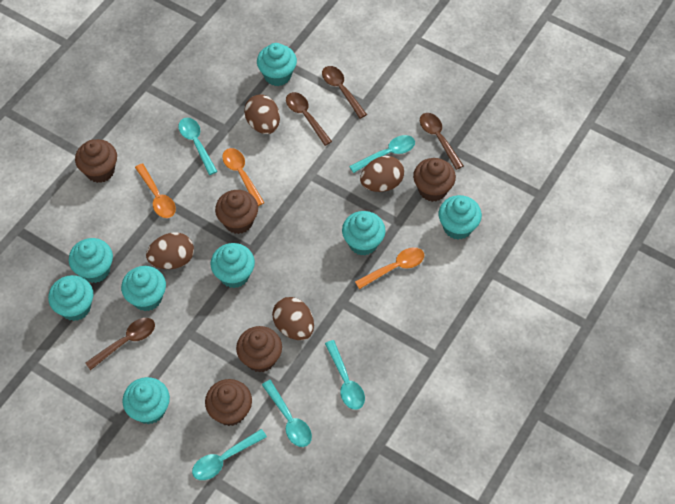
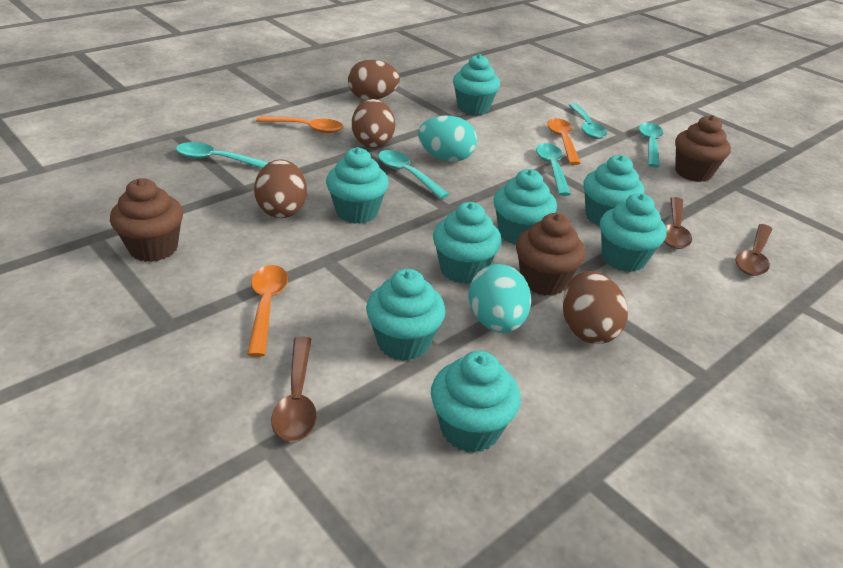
brown cupcake: [75,139,117,183] [205,379,252,426] [215,190,258,234] [236,326,282,373] [413,158,456,202] = 5 -> [110,178,183,262] [516,213,585,295] [675,115,731,182] = 3
brown spoon: [85,318,155,370] [286,92,332,146] [322,66,367,119] [420,113,464,170] = 4 -> [271,336,317,442] [664,197,692,249] [735,224,772,276] = 3
turquoise egg: none = 0 -> [418,115,477,162] [468,264,531,333] = 2

